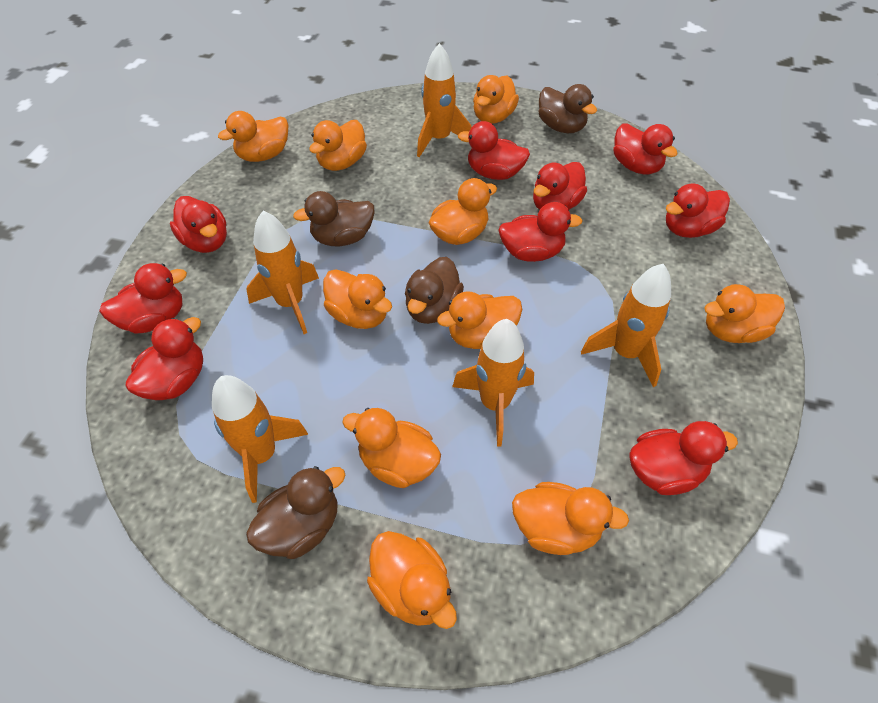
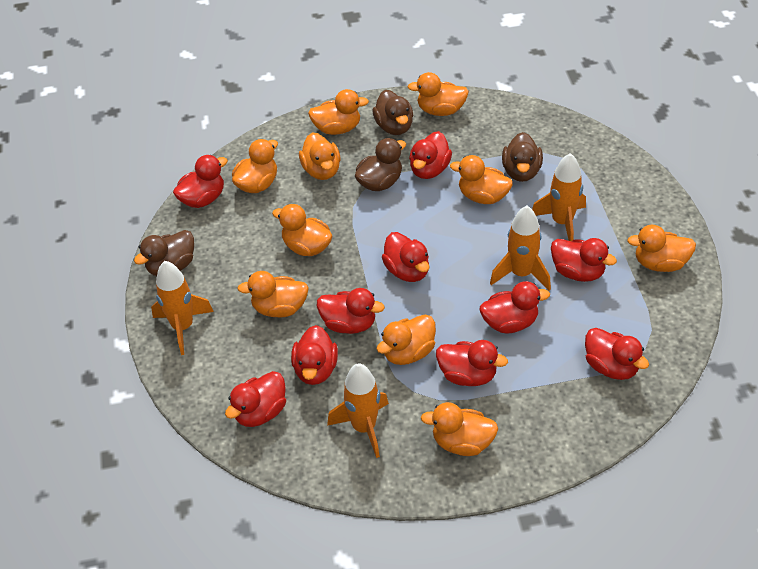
orange rocket: [212,375,308,503] [247,211,319,334] [417,43,472,157] [452,319,534,447] [581,264,671,387] = 5 -> [151,261,214,355] [327,363,389,458] [490,206,551,290] [532,153,586,241] = 4
red duck: [100,263,187,334] [126,317,203,400] [170,196,227,253] [458,121,530,180] [498,202,583,262] [533,162,587,210] [613,123,678,174] [629,421,738,495] [666,184,730,238] = 9 -> [173,155,228,208] [225,371,286,427] [291,325,338,385] [317,288,385,334] [382,232,429,282] [409,131,452,179] [436,340,508,386] [480,281,550,334] [551,238,617,282] [585,328,649,380] = 10

